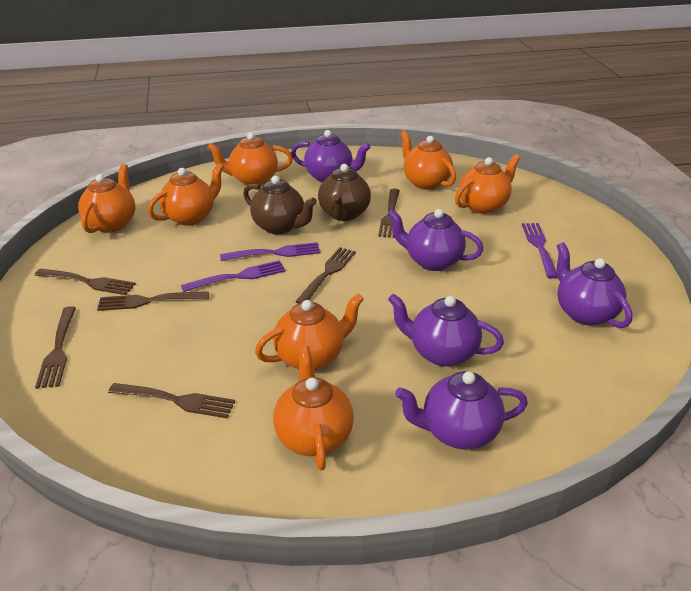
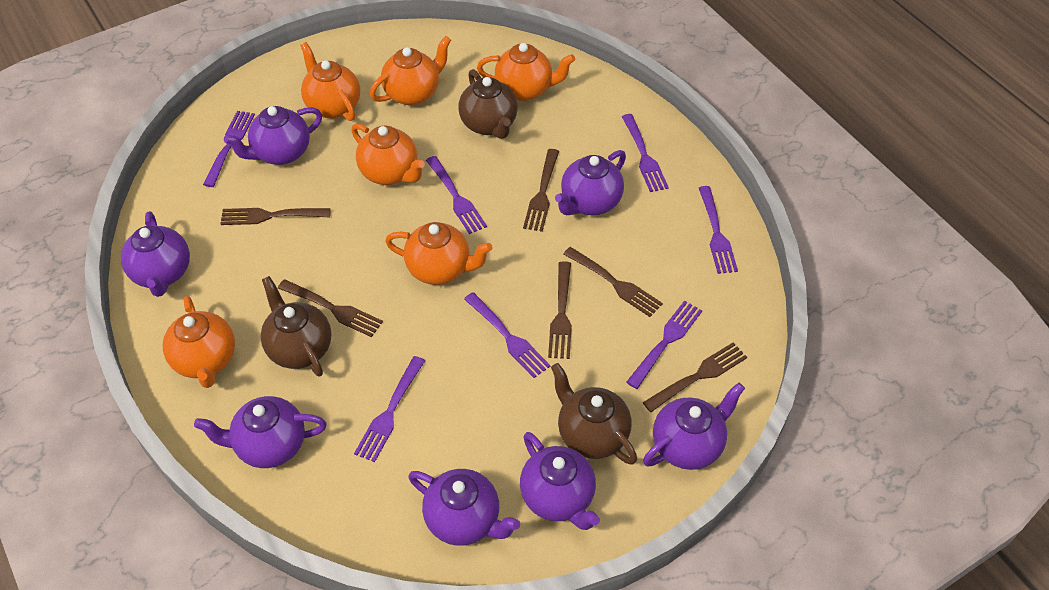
brown teapot: [243,176,317,234] [318,164,371,221] = 2 -> [261,276,331,377] [458,69,518,139] [551,363,637,465] = 3
orange teapot: [78,164,136,233] [148,163,224,226] [207,132,293,185] [255,293,364,371] [273,346,354,470] [400,131,456,190] [455,154,520,214] = 7 -> [163,296,235,388] [300,42,360,121] [351,123,425,185] [370,36,451,105] [385,222,492,285] [477,43,575,101] = 6
purple fork: [181,260,286,292] [220,242,320,261] [522,223,558,279] = 3 -> [203,111,255,187] [354,356,425,462] [426,156,487,234] [464,292,551,378] [622,114,669,192] [626,301,702,389] [699,186,738,274] = 7
purple teapot: [291,130,371,183] [387,209,484,271] [388,294,504,367] [395,371,528,449] [557,242,633,328] = 5 -> [121,211,190,297] [194,396,327,468] [224,106,322,165] [408,469,520,546] [520,432,600,530] [555,150,626,215] [643,383,745,470] = 7

